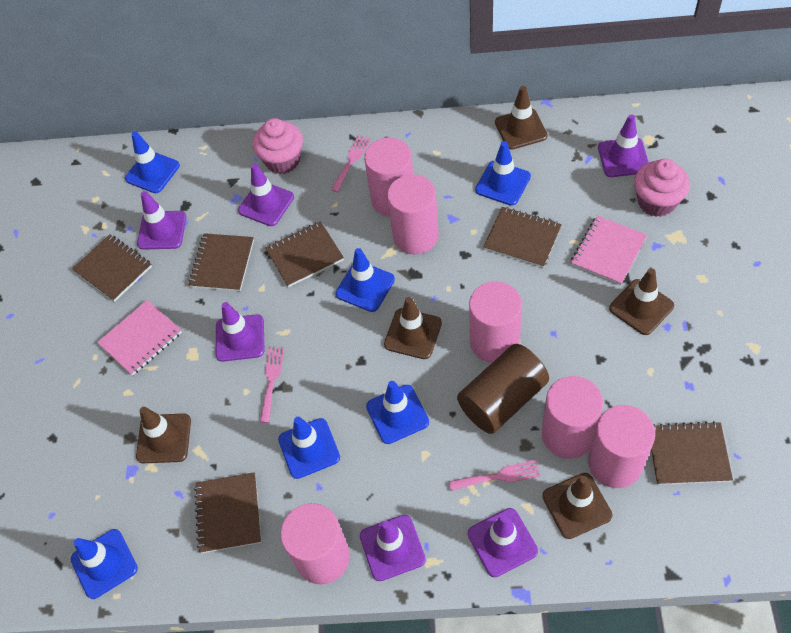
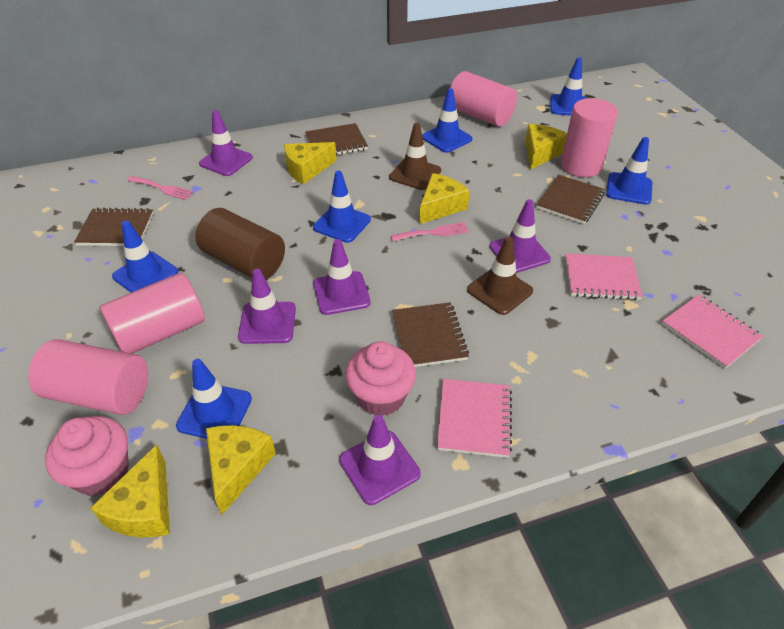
brown notebook: [72,234,152,302] [188,233,254,291] [194,472,261,553] [265,221,344,287] [483,207,562,268] [651,421,733,485] = 6 -> [74,208,154,246] [305,123,368,155] [392,302,469,367] [537,175,605,224] = 4
brown traffic cone: [136,407,191,463] [384,297,442,359] [495,86,548,150] [542,473,613,539] [609,268,674,335] = 5 -> [389,123,441,190] [467,236,533,315] = 2
pink cylinder: [281,503,350,584] [364,138,413,217] [387,174,439,254] [469,282,522,363] [542,376,603,459] [588,405,655,488] = 6 -> [28,339,148,415] [99,273,205,354] [450,71,517,127] [561,98,618,177] = 4
pink fork: [260,347,284,423] [331,135,371,192] [449,460,541,491] = 3 -> [127,176,194,200] [391,222,469,241] = 2
pink notebook: [97,300,182,376] [571,216,647,285] = 2 -> [437,379,512,458] [565,254,643,300] [662,294,763,369] = 3
purple traffic cone: [137,191,186,249] [216,302,264,362] [238,164,294,226] [360,515,426,581] [468,508,538,577] [598,115,649,177] = 6 -> [199,110,253,176] [238,269,296,344] [313,239,371,315] [339,415,421,505] [490,199,551,273] = 5
yellow cheese: none = 0 -> [90,444,170,537] [206,425,276,514] [284,142,337,184] [420,173,470,224] [525,124,567,170] = 5

